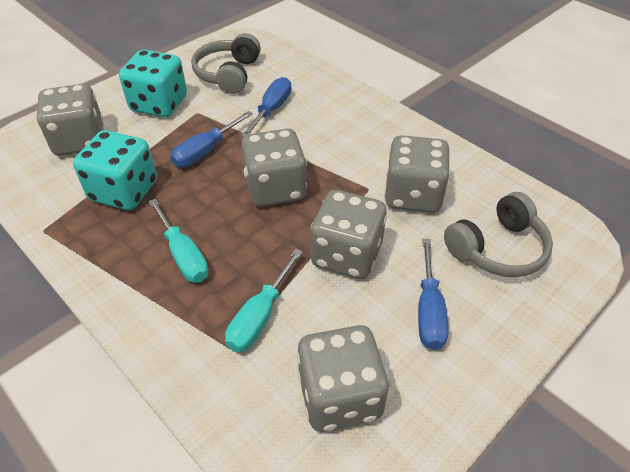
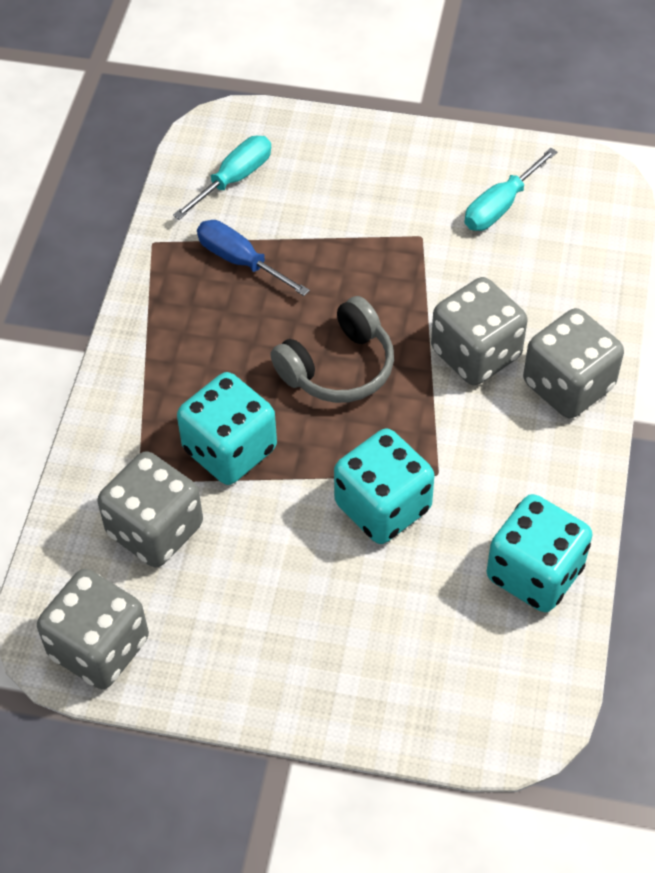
blue screwdriver: [170,111,253,167] [241,77,291,137] [418,239,449,350] = 3 -> [197,220,310,296] = 1
grey dice: [36,84,104,156] [241,129,307,207] [297,325,389,432] [310,190,387,279] [384,135,450,213] = 5 -> [37,569,149,689] [97,451,203,567] [431,277,527,385] [523,308,624,418] = 4
grey headphones: [191,33,261,94] [444,192,553,277] = 2 -> [270,296,394,403] = 1
turquoise dice: [73,130,157,210] [119,50,187,117] = 2 -> [177,372,277,485] [334,428,435,544] [487,494,593,612] = 3

